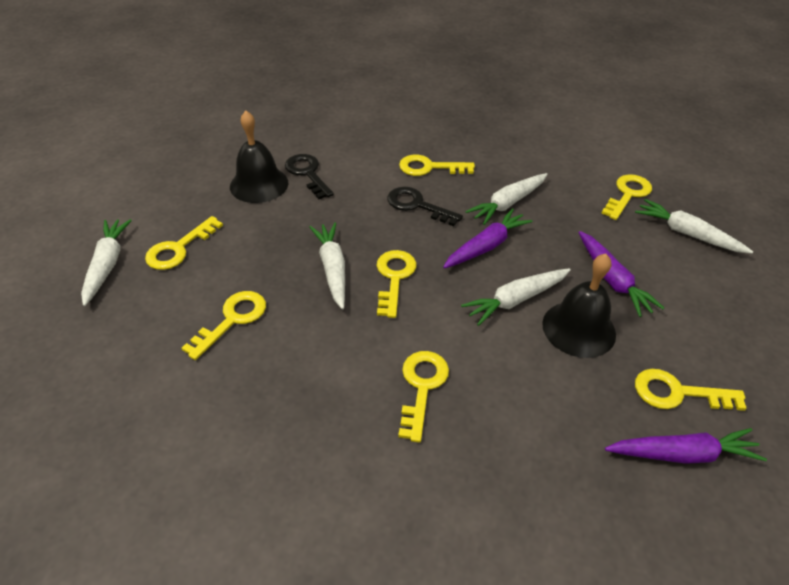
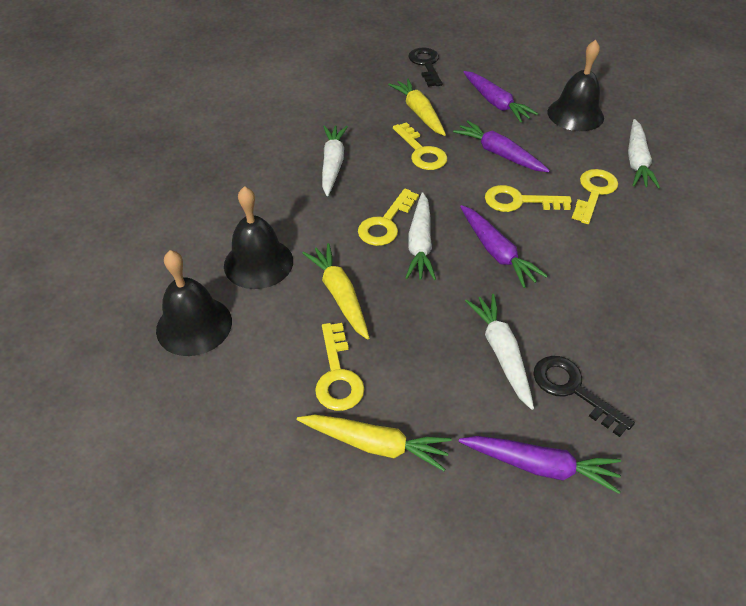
black bell: [230,110,288,203] [542,254,616,358] = 2 -> [156,250,232,356] [224,186,293,289] [548,40,604,131] = 3
purple carrot: [443,208,533,269] [579,231,664,317] [605,428,767,464] = 3 -> [453,120,550,172] [459,436,621,494] [460,205,548,288] [463,71,538,123] = 4
white carrot: [81,219,132,306] [310,222,345,309] [461,268,571,326] [465,173,547,225] [635,199,753,253] = 5 -> [322,125,348,196] [405,193,436,280] [465,294,534,410] [628,119,660,189] = 4
yellow carrot: none = 0 -> [297,415,452,471] [302,243,369,340] [388,79,446,136] = 3
yellow key: [145,216,223,270] [182,291,266,360] [377,250,417,318] [398,351,449,443] [399,155,475,176] [601,174,652,220] [635,369,747,411] = 7 -> [315,323,364,411] [358,188,419,246] [393,122,448,170] [485,185,571,212] [572,169,618,224] = 5

